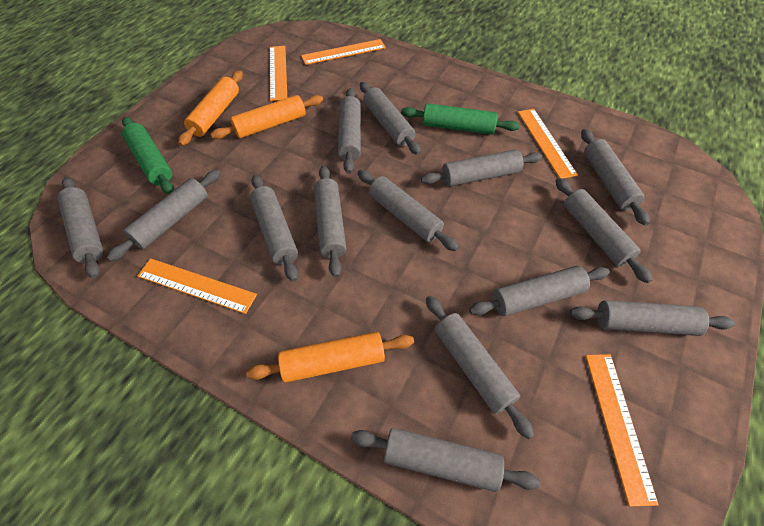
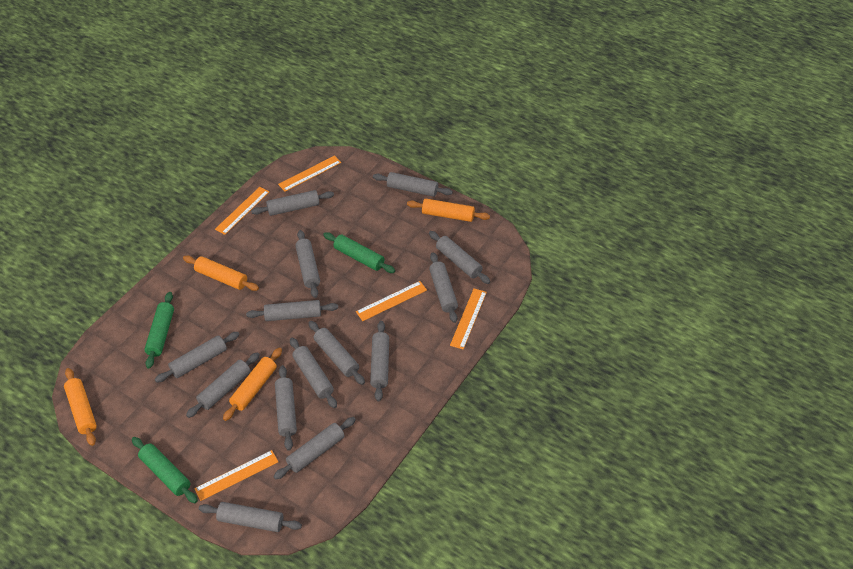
green rolling pin: [122,117,174,194] [401,103,520,135] = 2 -> [132,437,198,503] [144,292,174,369] [323,232,395,273] = 3
orange rolling pin: [178,71,243,146] [210,95,323,139] [246,332,414,383] = 3 -> [64,368,97,446] [183,256,259,291] [223,348,282,421] [407,199,490,222] = 4

